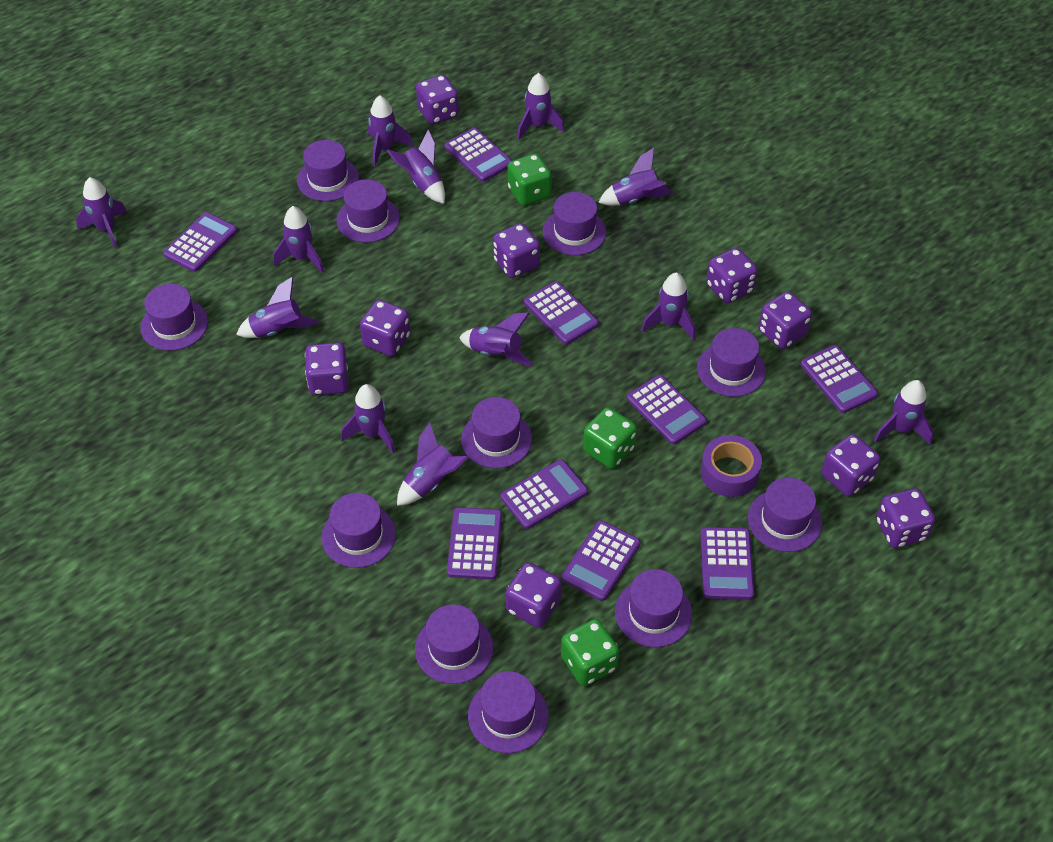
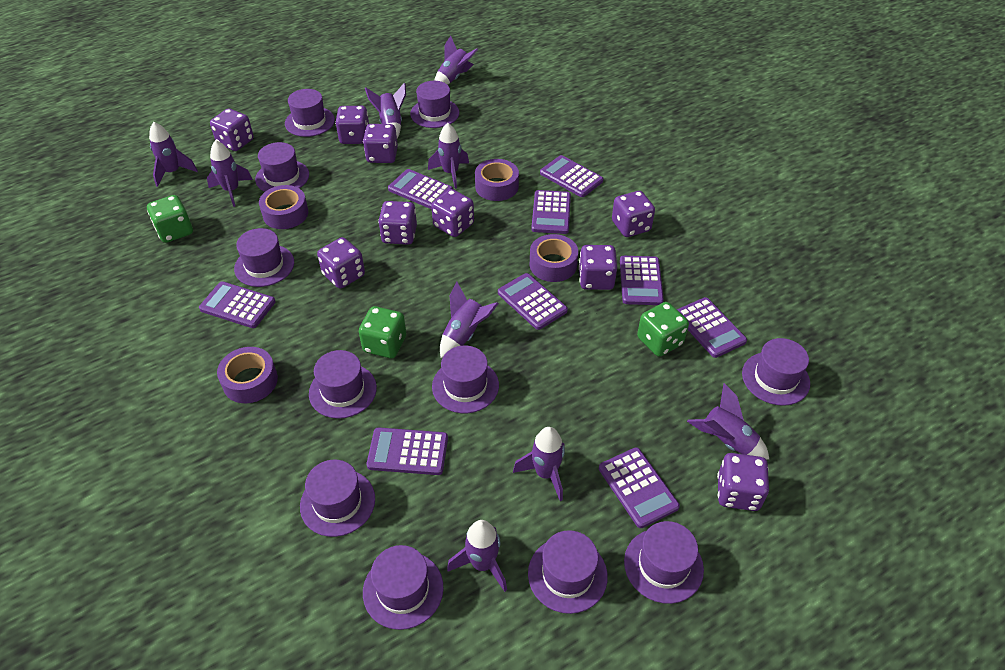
purple rocket: [76,177,127,249] [236,277,319,338] [273,206,324,273] [341,384,395,453] [368,95,413,167] [387,130,445,204] [397,422,468,506] [459,312,534,366] [517,73,565,139] [598,148,673,206] [641,272,695,340] [874,380,933,445] = 12 -> [149,122,198,187] [207,140,253,207] [365,82,406,138] [428,123,469,189] [434,36,479,85] [440,281,499,358] [447,520,507,592] [513,427,565,501] [687,383,769,460] = 9
purple tape: [701,435,762,497] = 1 -> [217,347,278,403] [259,185,308,229] [475,159,519,201] [530,234,578,282] = 4

